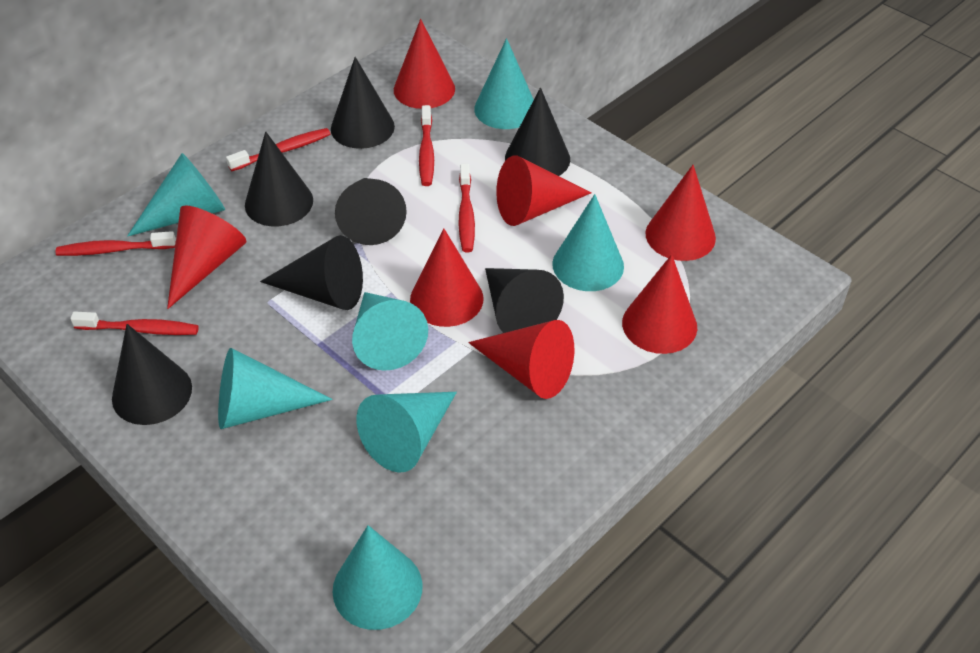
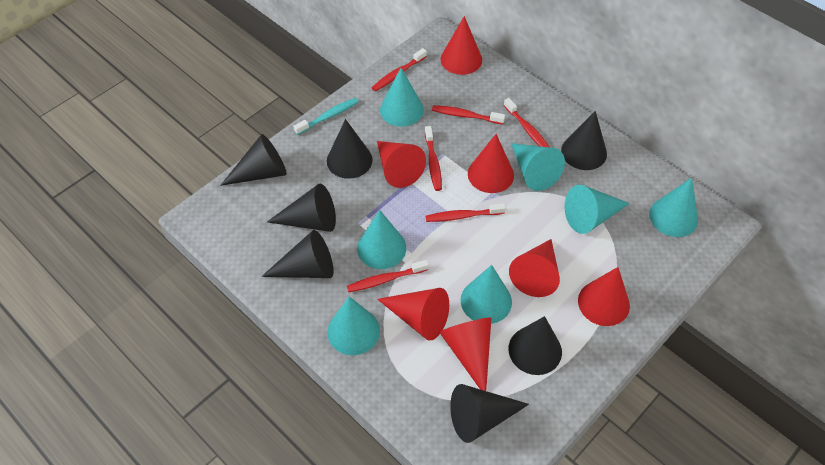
red toothbrush: [56,231,176,256] [70,311,199,335] [226,128,331,171] [419,105,434,186] [458,164,475,252] = 5 -> [347,260,429,292] [372,48,427,92] [425,126,442,191] [426,203,506,222] [432,105,505,124] [504,98,550,147] = 6
turquoise toothbrush: none = 0 -> [293,98,359,135] = 1

